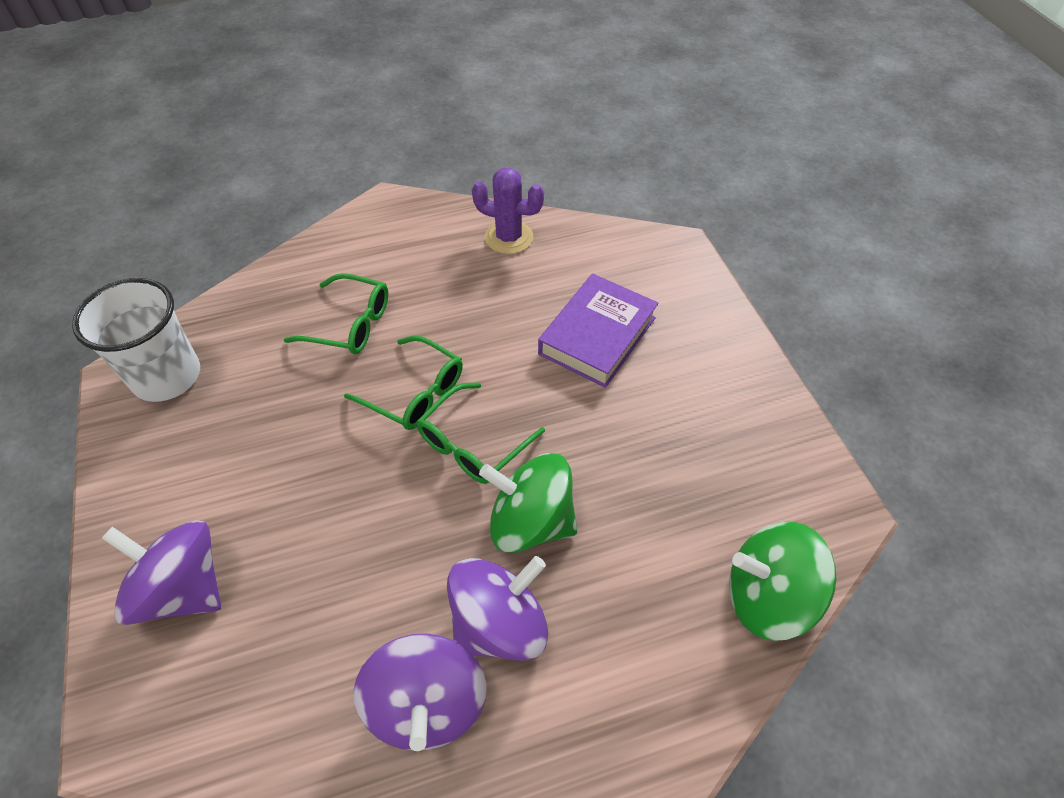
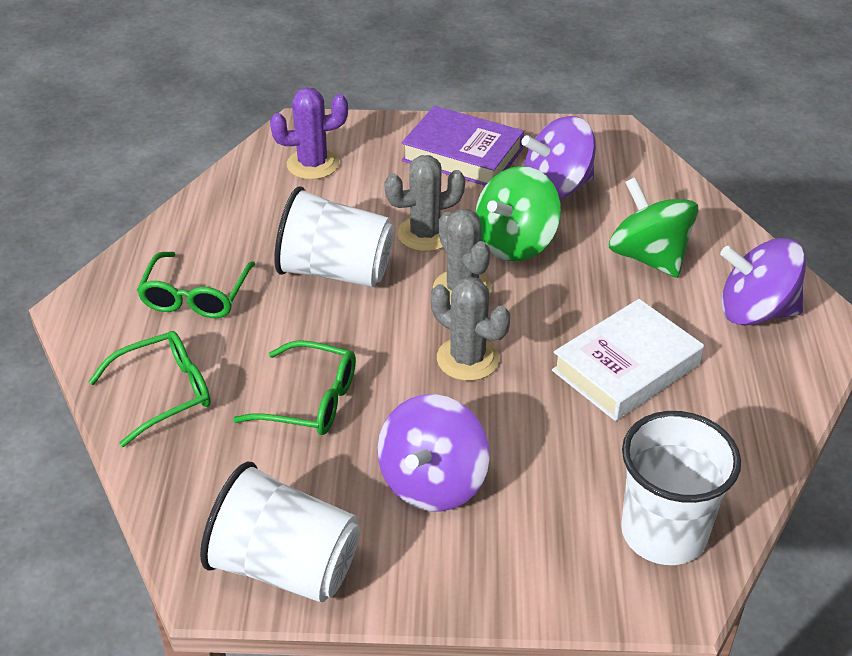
grey cactus: none = 0 -> [384,155,465,252] [431,276,510,381] [433,209,492,305] = 3
white book: none = 0 -> [552,299,704,421] = 1
white cup: [72,278,200,402] = 1 -> [200,462,360,603] [274,186,394,287] [621,411,741,565] = 3

